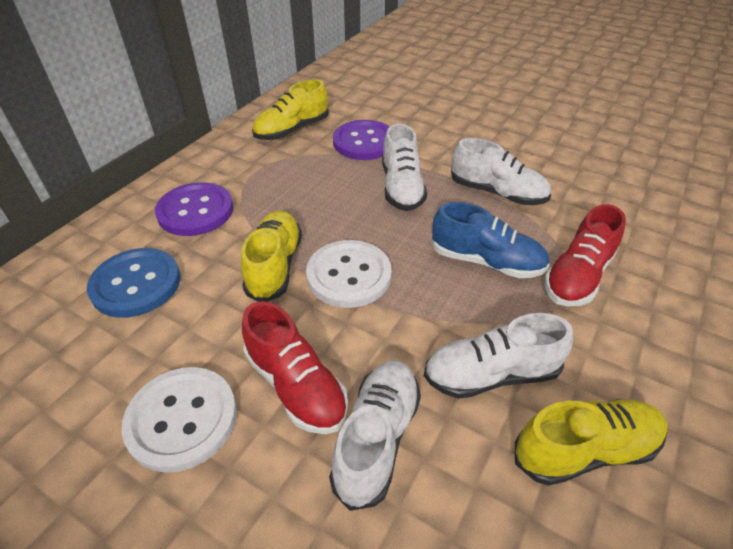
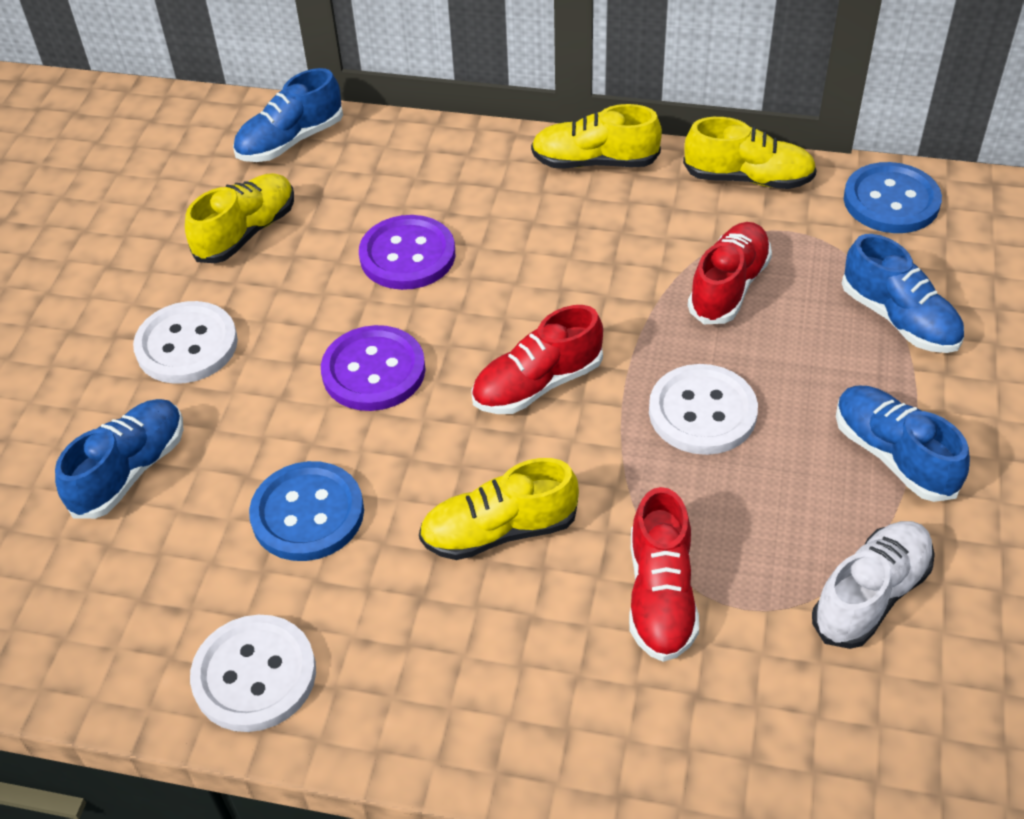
blue button: [87,248,180,318] = 1 -> [249,461,364,561] [844,162,942,233] = 2
blue shoe: [431,202,550,278] = 1 -> [55,399,183,519] [233,68,343,162] [836,386,970,502] [842,234,964,353] = 4
red shoe: [242,301,348,434] [544,204,626,306] = 2 -> [471,305,603,414] [629,487,699,662] [688,222,772,324] = 3
white button: [122,367,237,473] [306,240,392,308] = 2 -> [133,301,238,384] [190,615,316,732] [649,364,758,455] = 3
white shoe: [329,360,421,511] [382,124,427,211] [424,313,573,399] [451,138,551,205] = 4 -> [812,521,935,649] = 1
yellow shoe: [241,210,302,302] [252,79,329,140] [515,399,667,486] = 3 -> [185,173,294,263] [419,458,579,560] [531,104,662,168] [683,117,817,189] = 4

